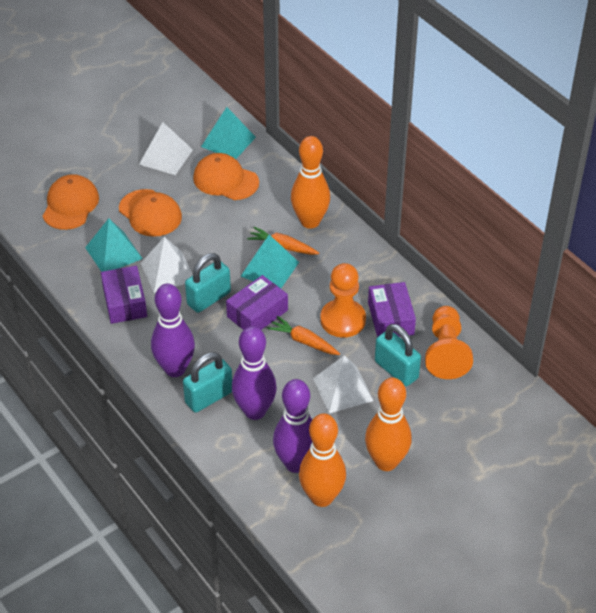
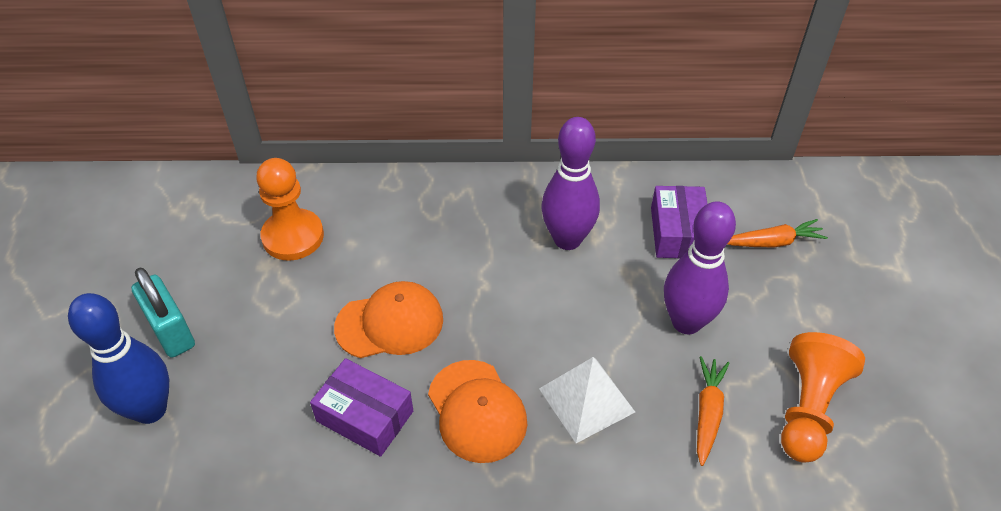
blue bowling pin: none = 0 -> [68,293,169,424] = 1
orange bowling pin: [291,136,330,229] [299,413,346,507] [365,377,412,471] = 3 -> none = 0
orange cap: [43,174,99,230] [119,189,182,237] [193,153,259,200] = 3 -> [334,281,443,358] [428,360,527,463] = 2
purple bowling pin: [151,284,195,377] [232,326,277,420] [273,379,312,473] = 3 -> [542,117,600,250] [664,201,736,334] = 2
purple box: [101,266,147,324] [226,275,288,330] [368,282,416,337] = 3 -> [310,358,413,457] [651,186,708,259] = 2
turquoise padlock: [183,352,232,413] [185,253,231,313] [375,324,421,386] = 3 -> [131,268,195,358] = 1
turquoise pyramid: [85,218,143,272] [201,107,256,159] [240,235,299,289] = 3 -> none = 0
white pyramid: [139,122,193,175] [141,237,193,293] [313,355,373,413] = 3 -> [539,357,635,443] = 1

